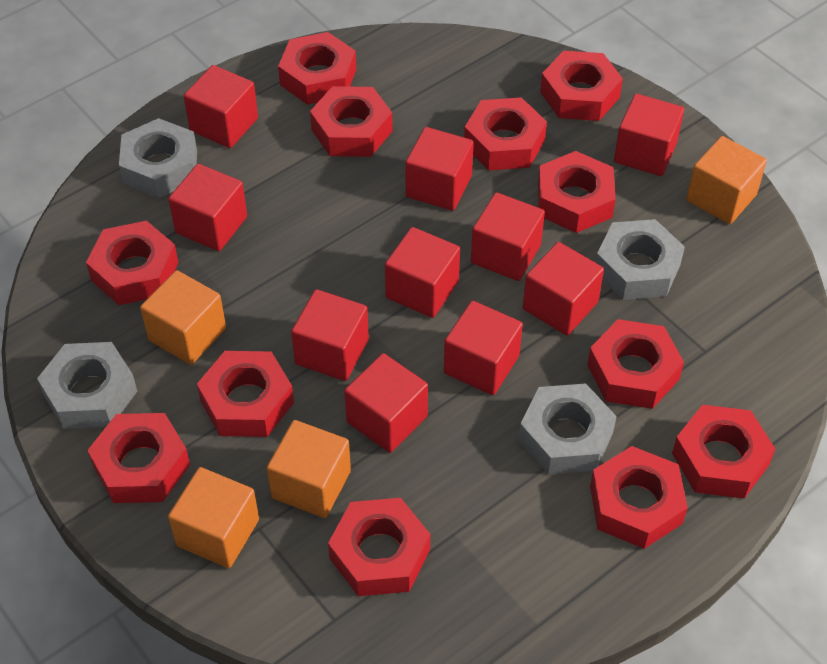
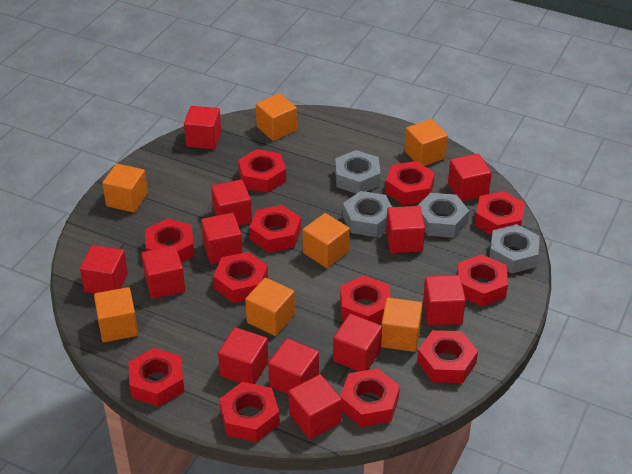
orange cube: [140,270,226,365] [168,467,259,568] [267,420,351,518] [686,136,767,224] = 4 -> [94,287,138,342] [102,164,148,213] [245,278,295,336] [256,93,297,141] [303,213,350,268] [381,298,423,352] [405,119,448,166] = 7
red cube: [168,164,247,251] [184,65,258,148] [291,289,369,381] [344,353,428,453] [385,227,460,318] [405,127,474,211] [444,301,523,395] [471,192,545,281] [523,242,604,336] [614,94,684,176] = 10 -> [80,245,128,294] [141,245,185,299] [184,106,221,149] [201,213,243,264] [211,179,252,226] [218,327,269,384] [268,338,319,394] [288,374,342,439] [333,314,382,371] [386,206,425,253] [423,275,466,326] [448,154,492,202] = 12

